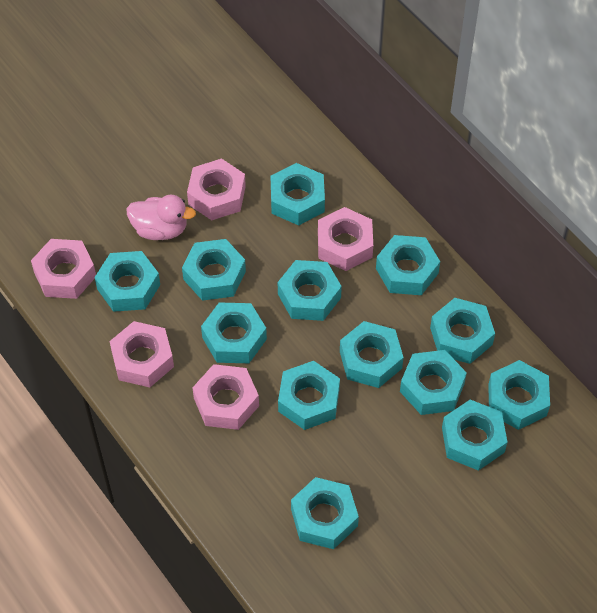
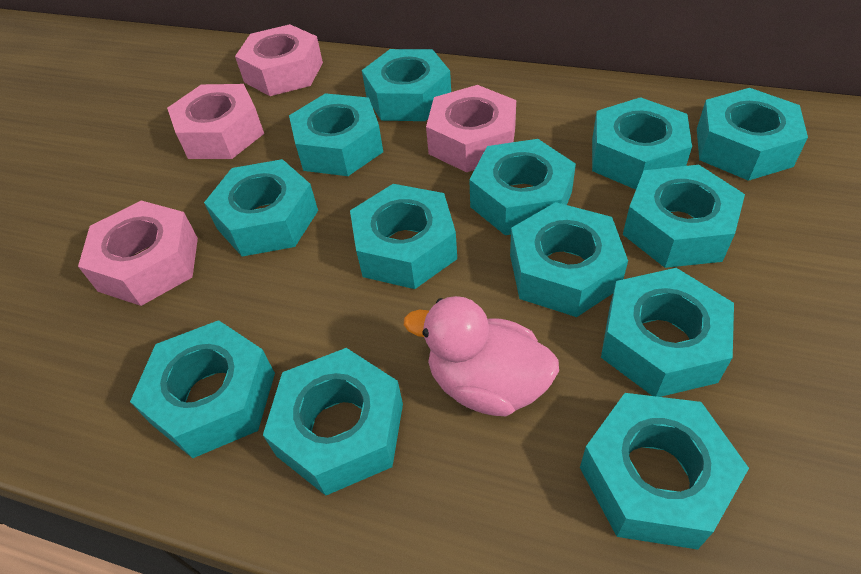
pink nut: [31,239,96,299] [109,321,174,387] [187,158,246,220] [192,364,259,430] [318,207,373,271] = 5 -> [78,201,198,306] [167,84,264,159] [235,24,323,96] [426,85,516,172] = 4

